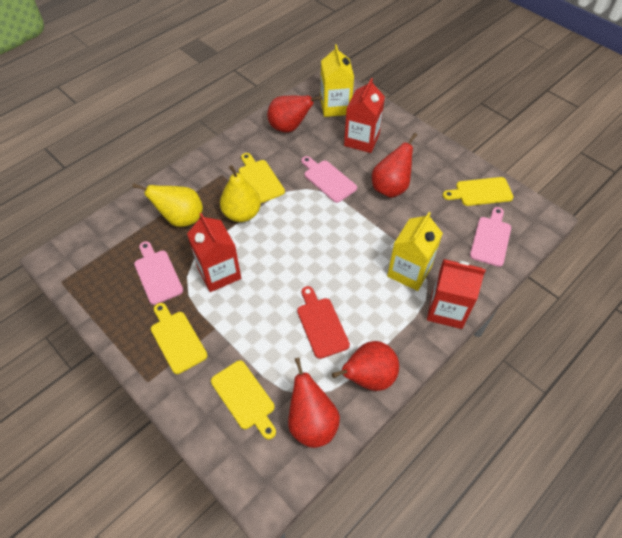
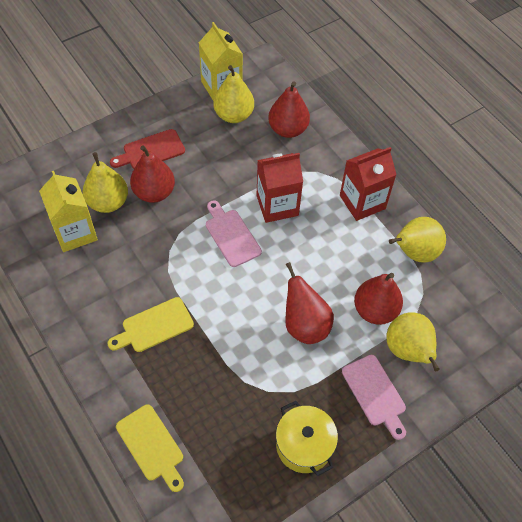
pink cutting board: [134,241,183,305] [301,156,357,203] [470,207,511,267] = 3 -> [206,200,262,267] [342,355,406,440] = 2
red carton: [187,213,241,292] [344,78,385,153] [427,259,486,329] = 3 -> [256,153,303,223] [340,147,397,221] = 2
yellow cutting board: [151,303,207,374] [211,360,276,439] [239,153,285,203] [443,177,514,206] = 4 -> [107,297,194,352] [116,404,184,492] = 2
yellow pear: [132,183,203,227] [220,165,261,222] = 2 -> [83,152,128,213] [213,65,254,123] [386,312,440,371] [389,217,446,262] = 4
yellow pot: none = 0 -> [276,401,338,476] = 1

